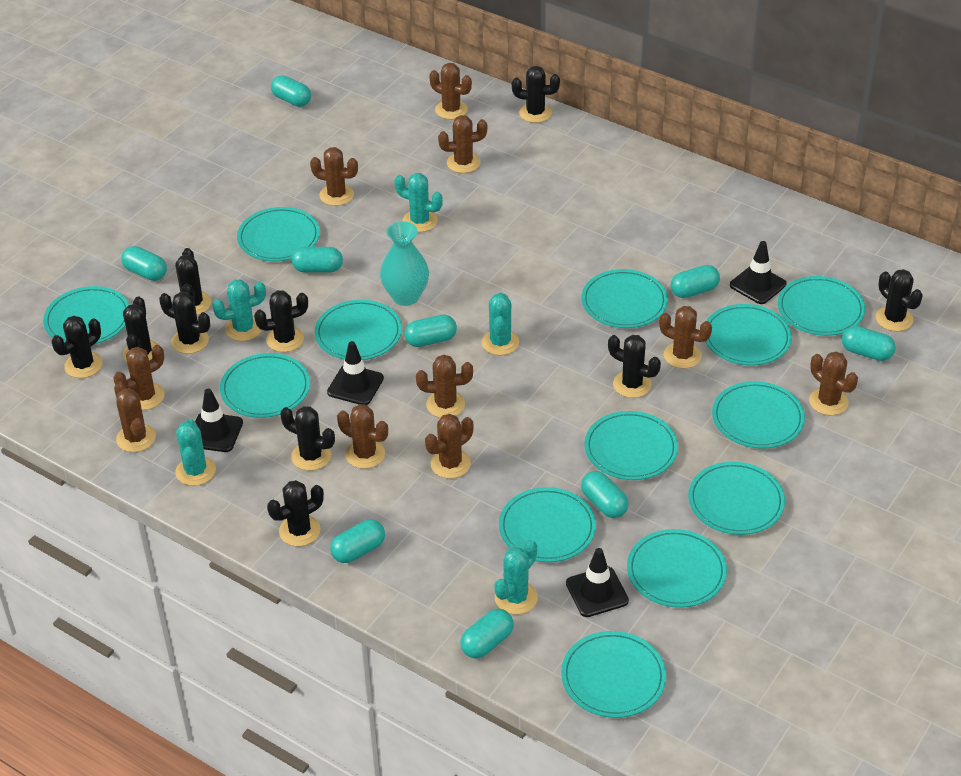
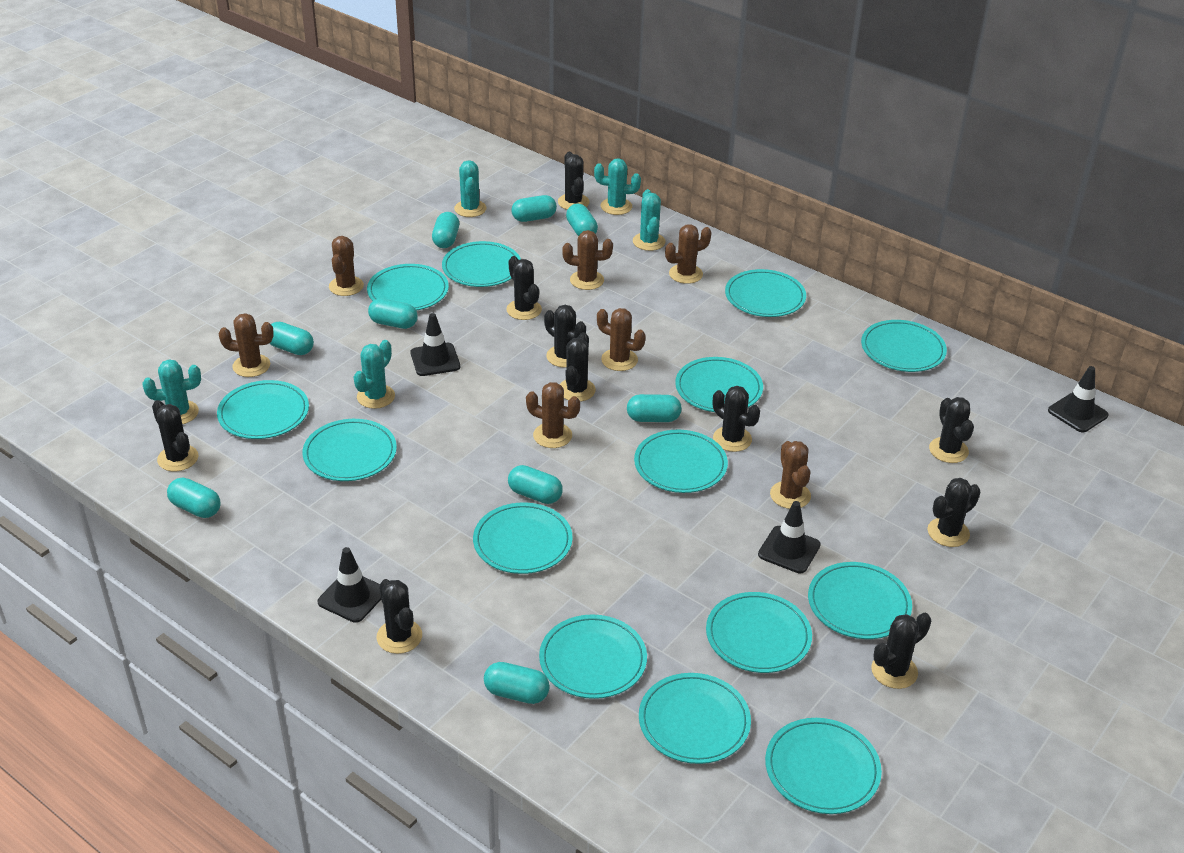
brown cactus: [114,345,165,410] [114,382,156,452] [310,147,358,206] [337,404,388,469] [416,355,473,418] [425,414,473,479] [429,63,472,120] [438,115,487,173] [659,306,712,369] [809,351,858,415] = 10 -> [219,313,274,377] [329,236,364,296] [526,382,580,448] [562,230,613,290] [597,308,646,371] [665,224,712,284] [770,441,811,509] = 7
turquoise plate: [43,286,129,344] [220,353,310,418] [237,207,320,261] [315,300,402,360] [499,487,596,562] [561,631,666,718] [581,269,668,328] [584,411,678,480] [627,529,727,608] [688,462,785,535] [705,304,792,365] [712,381,805,449] [778,276,865,336] = 13 -> [217,380,309,439] [303,419,397,481] [367,264,449,311] [442,241,521,287] [473,502,573,574] [539,614,647,699] [634,430,728,493] [639,673,751,764] [675,357,763,412] [706,592,812,673] [725,269,806,317] [765,718,882,814] [808,562,912,639] [861,320,947,372] = 14
turquoise vase: [380,221,429,306] = 1 -> none = 0

